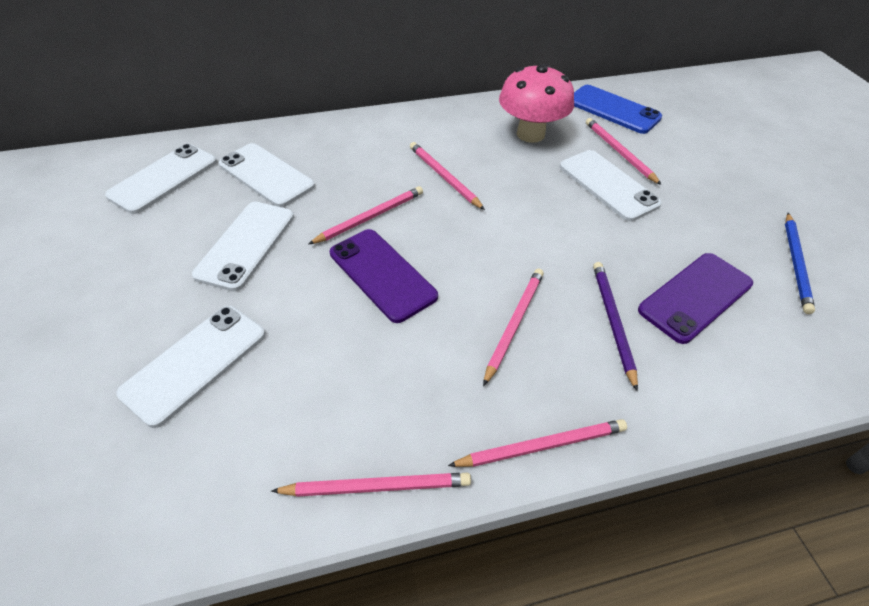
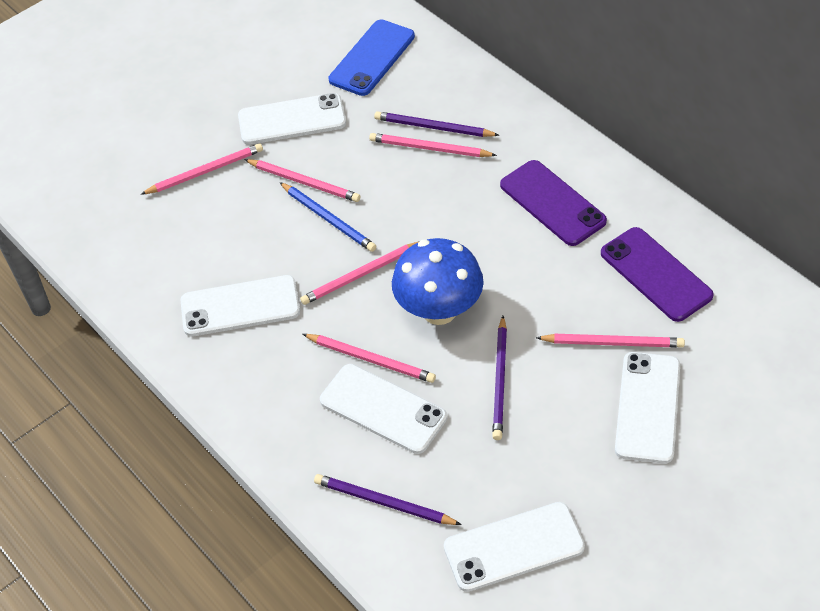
blue mushroom: none = 0 -> [392,238,484,325] = 1
pink mushroom: [499,64,574,143] = 1 -> none = 0
purple pencil: [593,262,638,391] = 1 -> [314,474,462,525] [374,111,500,137] [492,316,507,440] = 3

